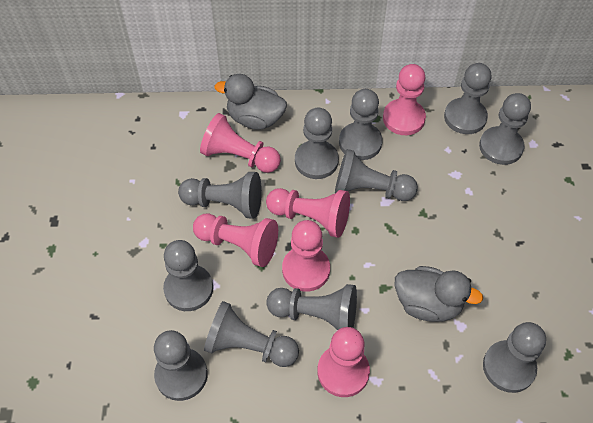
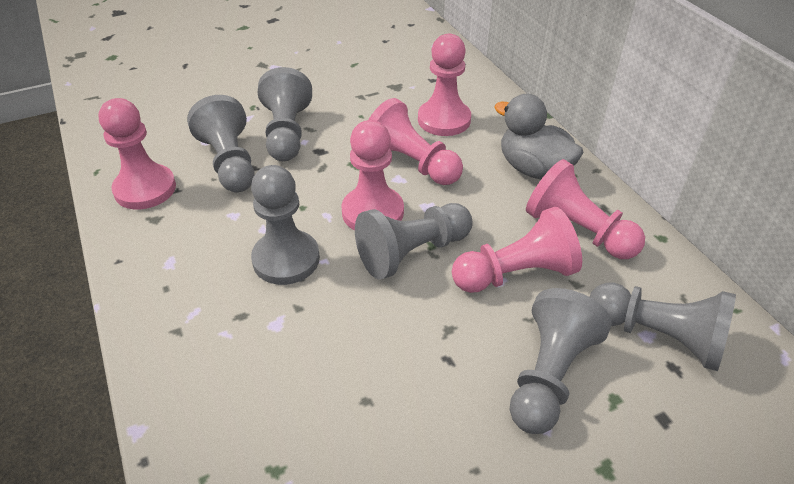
grey duck: [215,74,287,130] [395,266,483,322] = 2 -> [494,94,584,179] = 1
grey pawn: [154,330,208,401] [163,240,213,311] [178,172,262,219] [204,301,299,367] [266,284,357,330] [295,108,339,179] [335,149,418,201] [339,89,382,160] [444,63,492,134] [479,93,531,165] [483,322,546,393] = 11 -> [187,95,255,192] [251,165,320,285] [258,67,312,161] [355,203,473,280] [509,288,612,434] [590,283,736,371] = 6

